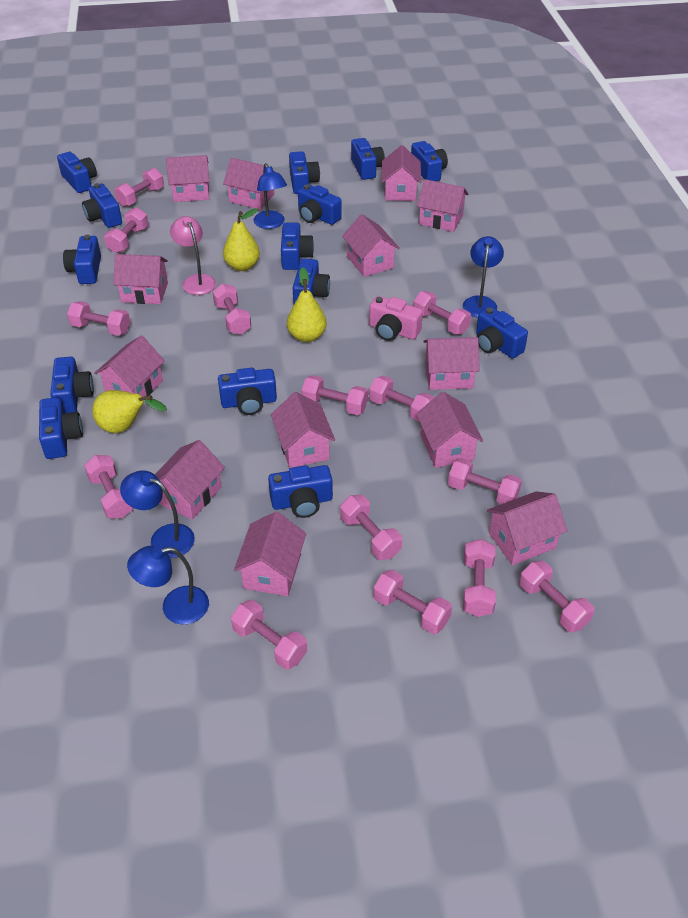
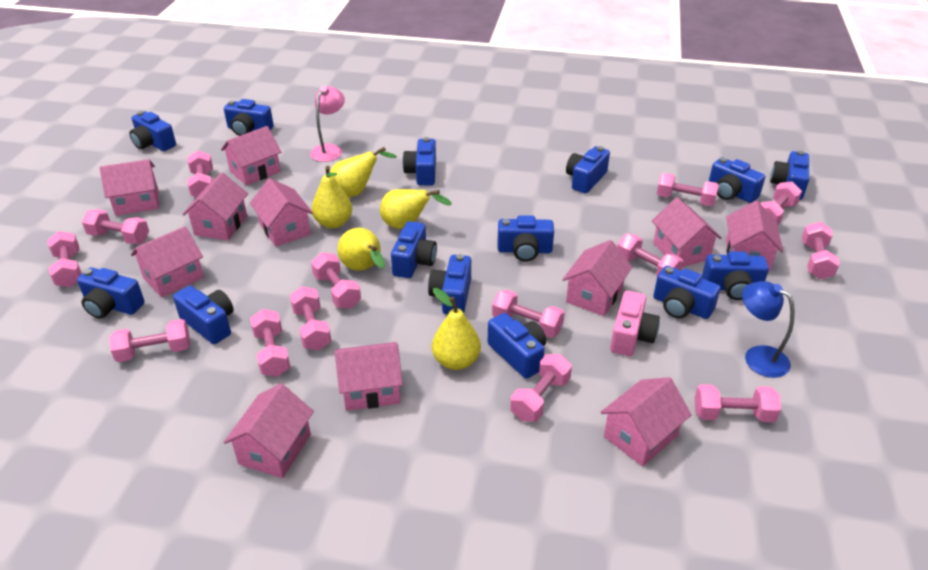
blue lamp: [120,470,195,558] [127,546,209,625] [253,163,287,229] [463,236,504,318] = 4 -> [742,281,795,378] = 1
pink house: [94,335,165,397] [113,254,168,304] [155,440,225,520] [166,155,210,202] [223,158,275,210] [234,512,306,596] [271,392,335,468] [342,214,400,277] [382,145,421,201] [416,392,483,468] [417,179,468,232] [423,337,480,390] [487,491,567,565] = 13 -> [100,159,159,216] [131,226,204,298] [183,173,248,240] [221,126,282,186] [224,383,314,478] [250,178,313,247] [335,342,403,411] [562,240,632,316] [601,377,691,466] [652,197,722,267] [726,201,783,271] = 11
yellow pear: [92,390,167,433] [223,208,260,271] [287,268,327,342] = 3 -> [312,166,352,229] [330,147,397,197] [338,228,385,271] [380,189,452,229] [432,288,481,370] = 5

